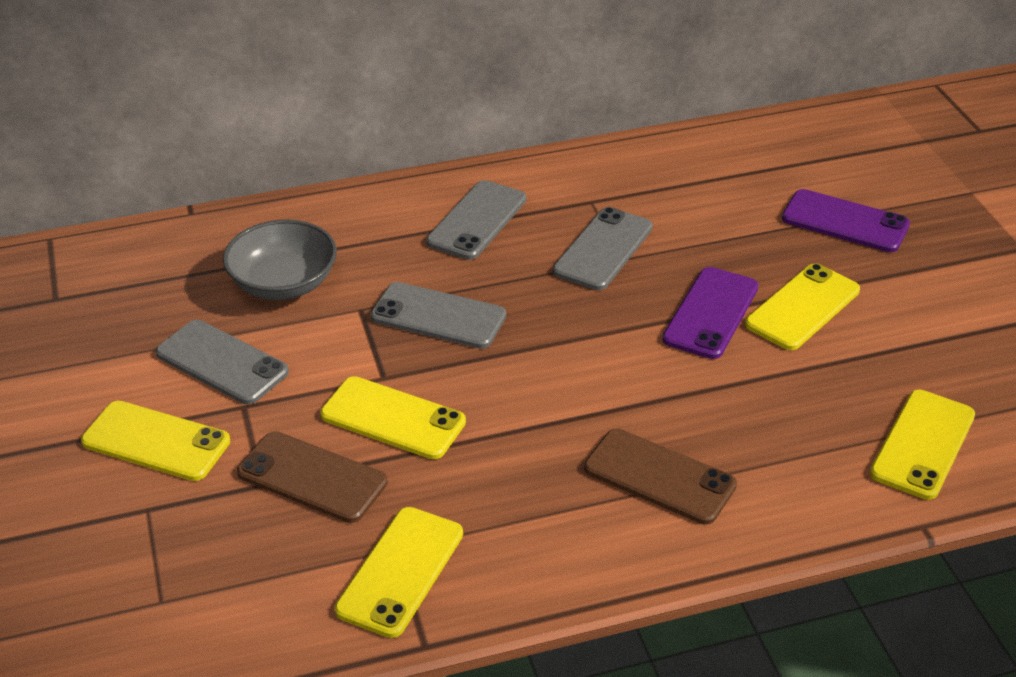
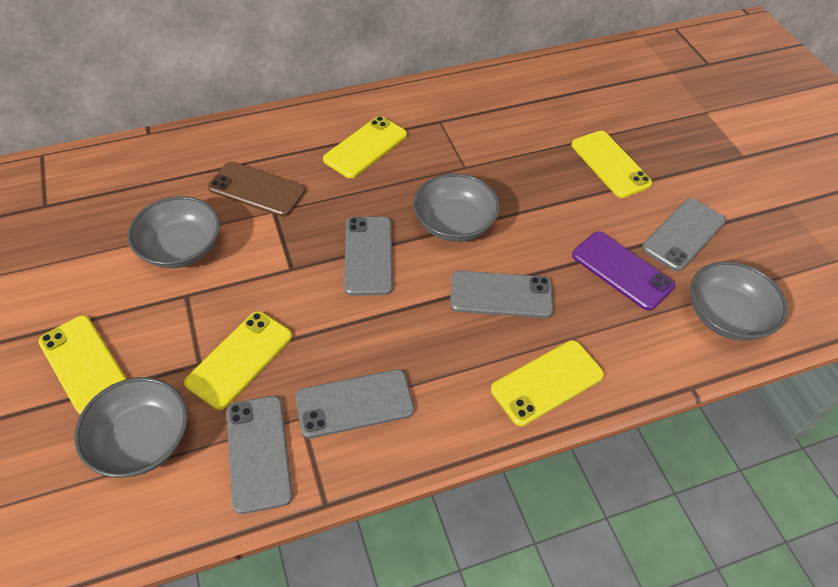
brown phone: [237,431,388,523] [584,429,737,524] = 2 -> [208,162,305,217] = 1
grey bowl: [223,220,337,300] = 1 -> [74,377,188,478] [128,196,220,268] [413,173,500,242] [690,261,788,341] = 4
grey phone: [156,320,289,404] [370,282,506,349] [426,180,526,260] [553,207,653,290] = 4 -> [226,396,293,514] [296,369,414,439] [344,217,393,296] [450,271,553,318] [642,198,726,271] = 5
purple phone: [662,267,759,359] [782,189,910,252] = 2 -> [572,231,675,311] = 1

